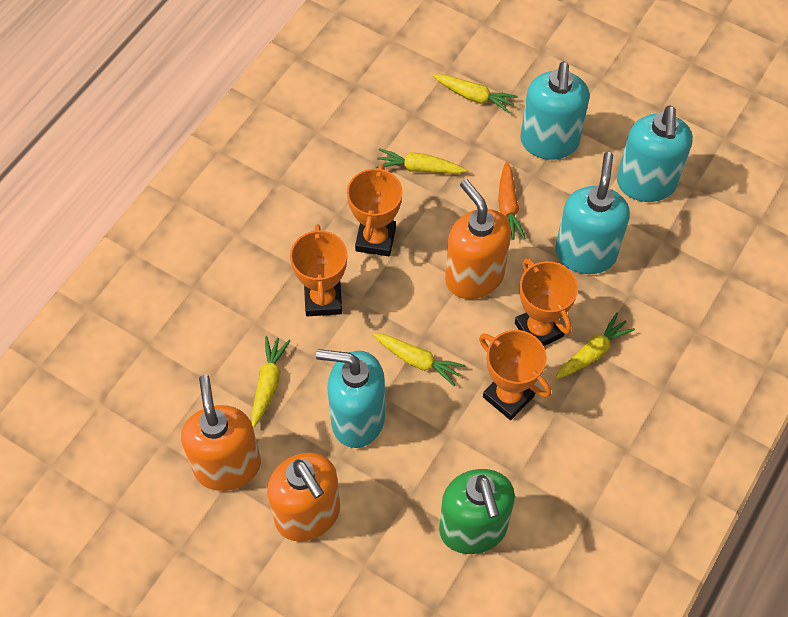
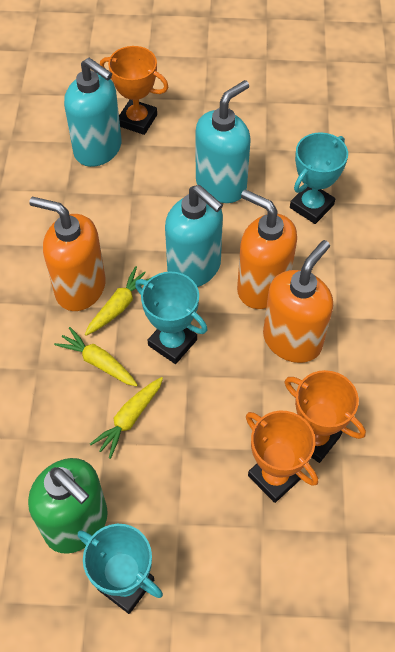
orange carrot: [498,161,526,240] = 1 -> none = 0
orange trophy: [290,224,347,316] [347,164,403,256] [479,330,551,420] [515,259,578,346] = 4 -> [100,46,168,135] [246,411,318,503] [284,370,366,463] = 3
turquoise soap dispenser: [316,349,385,448] [520,62,590,159] [555,152,630,274] [617,105,693,202] = 4 -> [64,58,122,167] [165,185,223,287] [196,80,251,203] = 3
turquoise trophy: none = 0 -> [78,524,163,614] [135,272,207,364] [290,132,348,224] = 3
yellow carrot: [251,336,290,428] [373,333,466,386] [375,148,467,174] [433,74,518,114] [555,313,635,379] = 5 -> [54,327,138,386] [85,266,152,336] [90,377,163,459] = 3

